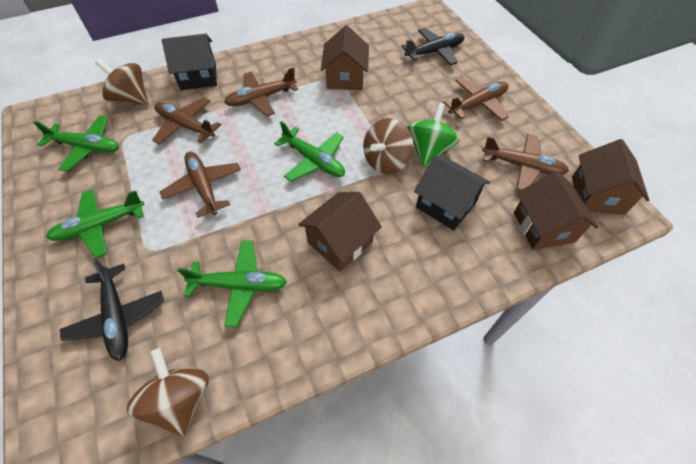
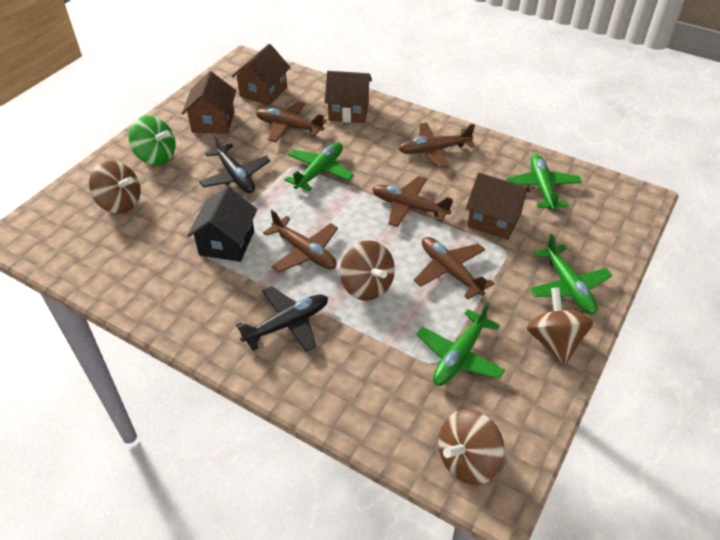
black house: [162,34,217,90] [414,155,490,230] = 2 -> [187,186,257,262] = 1
brown spinning top: [95,59,148,106] [127,348,209,437] [363,118,414,174] = 3 -> [89,161,141,214] [340,240,395,301] [438,409,505,485] [527,288,593,366] = 4

